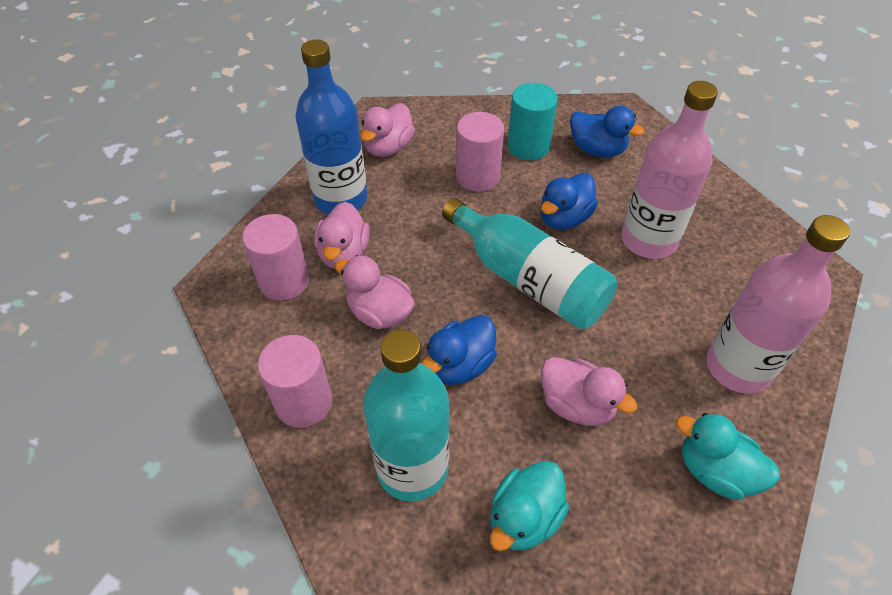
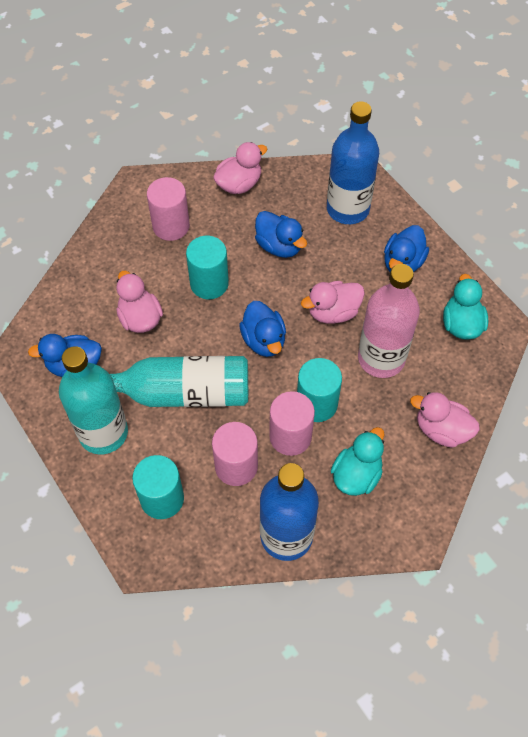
blue bottle: [295,40,368,215] = 1 -> [260,463,319,561] [327,101,379,224] = 2
blue duck: [421,315,497,385] [540,173,598,230] [570,106,644,157] = 3 -> [28,334,102,377] [239,301,286,357] [255,211,307,258] [384,225,429,272] = 4
pink bottle: [621,81,718,259] [707,215,850,394] = 2 -> [358,264,420,378] = 1
turquoise cylinder: [508,83,558,160] = 1 -> [132,455,184,519] [186,236,229,299] [297,358,342,422] = 3

